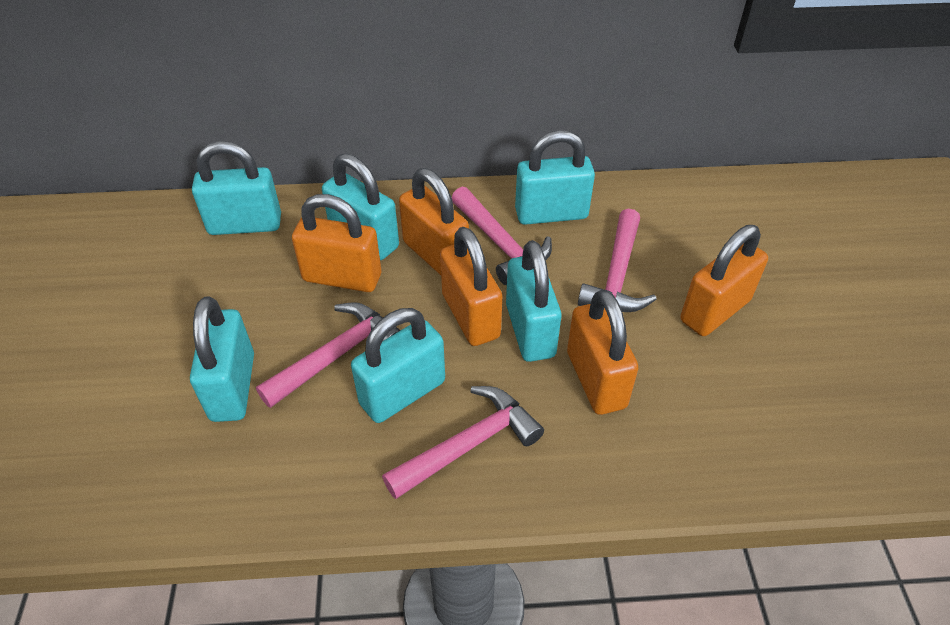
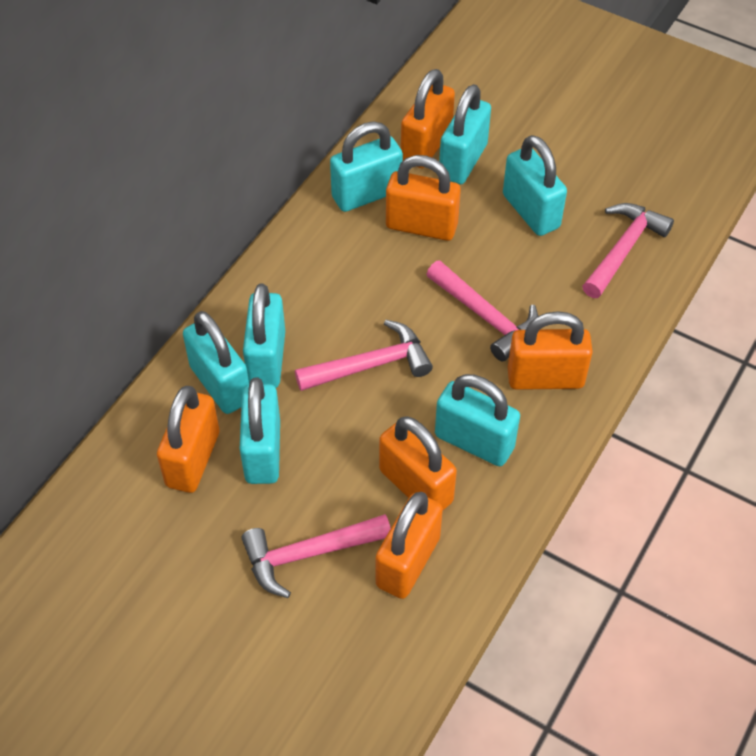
orange padlock: [292,194,381,292] [399,168,469,275] [440,227,502,346] [567,290,639,415] [680,225,768,336] = 5 -> [157,386,219,493] [376,492,443,599] [379,416,457,510] [386,155,461,241] [401,69,455,168] [508,311,593,390] = 6
turquoise padlock: [190,296,254,422] [192,141,281,235] [322,153,399,260] [351,308,445,423] [506,240,562,362] [515,130,595,225] = 6 -> [183,311,249,414] [240,378,280,484] [243,284,285,388] [330,121,403,212] [435,374,520,466] [439,84,491,185] [503,135,567,236] = 7

